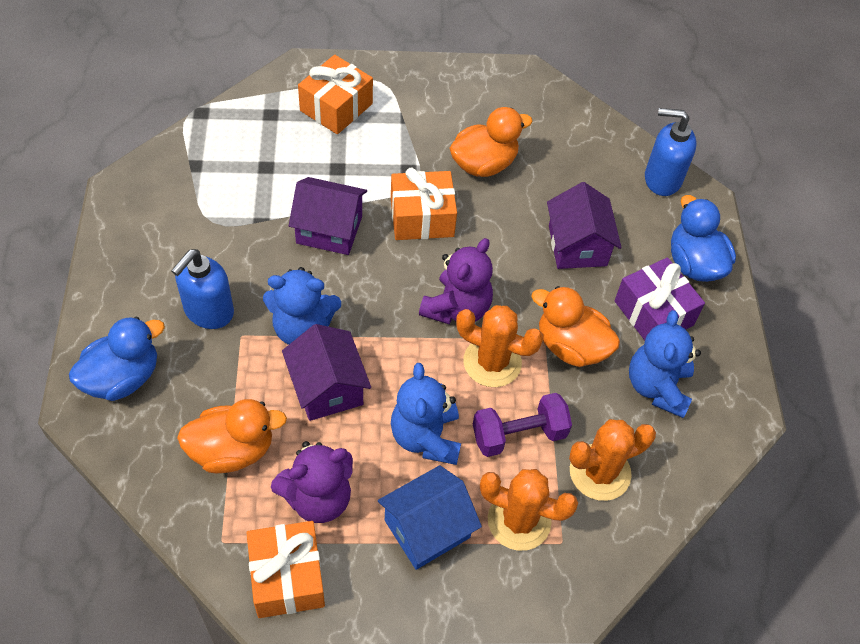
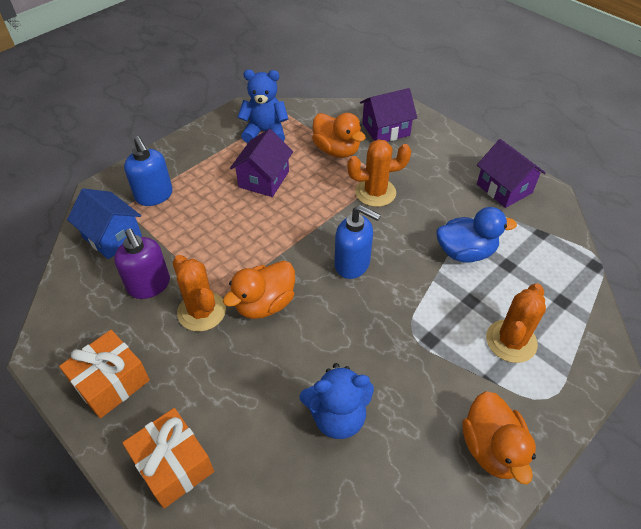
blue duck: [69,316,165,401] [671,195,736,282] = 2 -> [436,207,517,263] = 1
blue teddy bear: [263,267,341,345] [391,363,461,465] [629,310,701,418] = 3 -> [238,70,288,143] [299,363,374,439] = 2
orange gift: [246,521,325,618] [298,55,373,134] [391,168,457,240] = 3 -> [59,330,150,418] [122,408,214,509] = 2
purple dumbbell: [473,393,572,457] = 1 -> none = 0
purple gift: [614,257,705,340] = 1 -> none = 0
purple soap dispenser: none = 0 -> [114,229,170,299] = 1
purple teddy bear: [271,441,353,523] [419,238,493,325] = 2 -> none = 0

